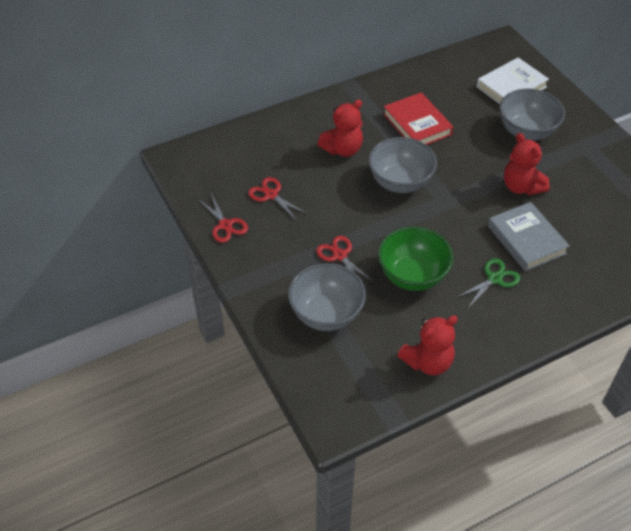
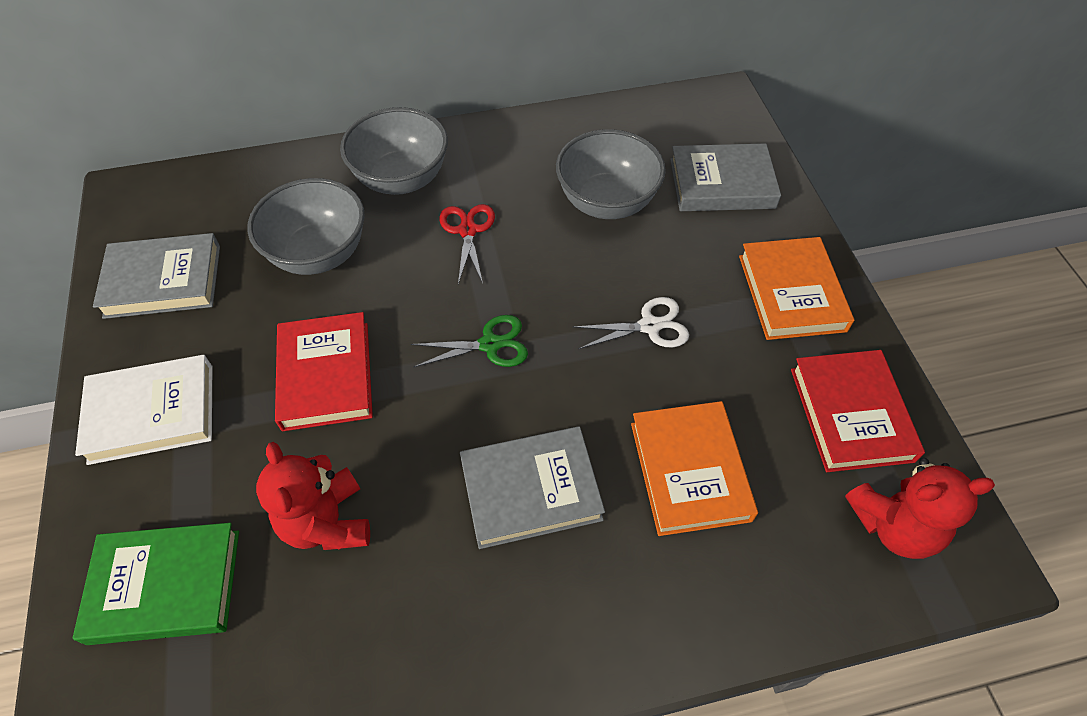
green book: none = 0 -> [73,523,239,645] = 1
green bowl: [378,227,453,291] = 1 -> none = 0
grey book: [488,202,570,271] = 1 -> [93,233,220,319] [460,426,605,549] [670,143,781,211] = 3
orange book: none = 0 -> [631,401,758,536] [739,237,854,340] = 2
red book: [383,93,453,145] = 1 -> [275,312,373,431] [791,350,925,472] = 2
red scissors: [198,193,248,243] [248,177,308,221] [316,236,375,283] = 3 -> [440,204,495,284] = 1
red teddy bear: [317,100,363,157] [397,315,458,375] [504,133,550,196] = 3 -> [256,442,370,550] [845,458,995,559] = 2
white scissors: none = 0 -> [573,297,689,349] = 1

